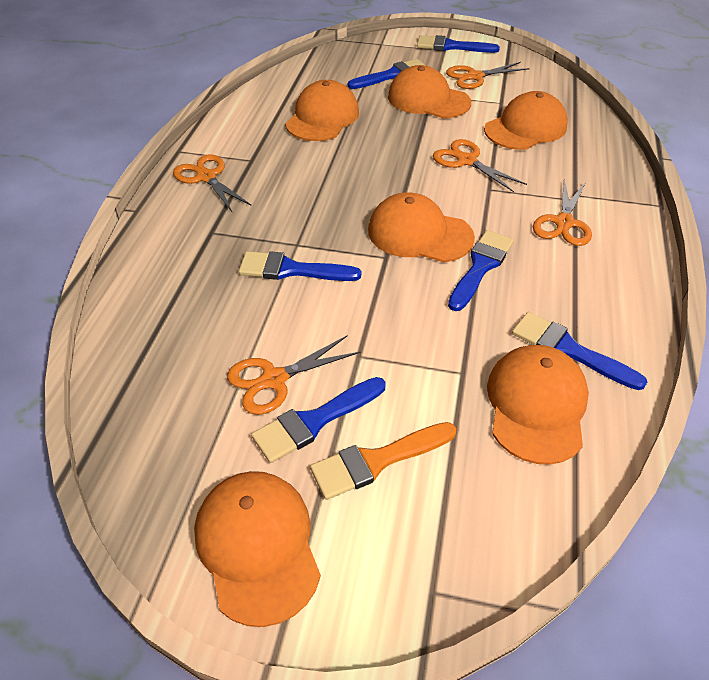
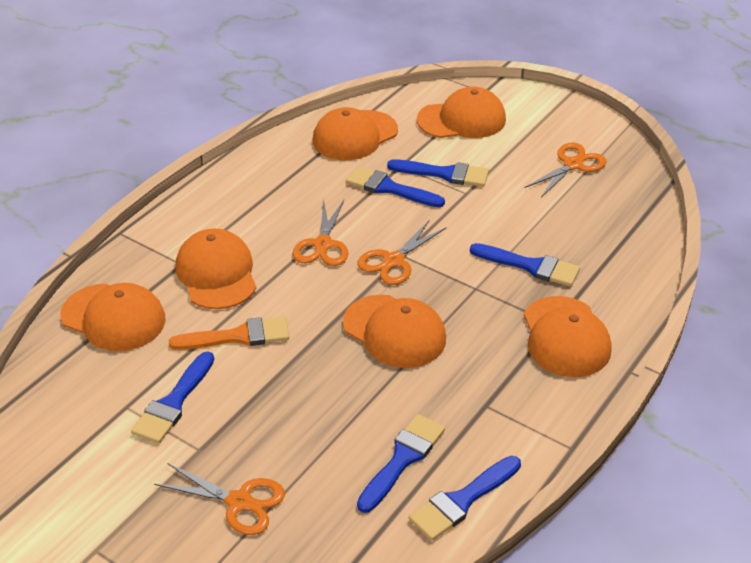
orange scissors: [173,154,252,212] [227,335,361,415] [433,139,527,192] [446,62,530,89] [533,179,592,246] = 5 -> [154,463,285,535] [292,200,348,266] [358,221,447,285] [525,143,607,197] = 4

